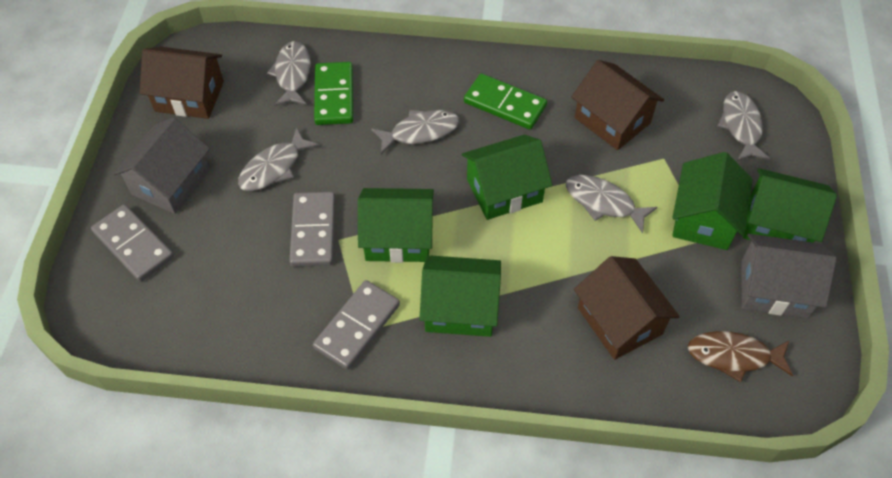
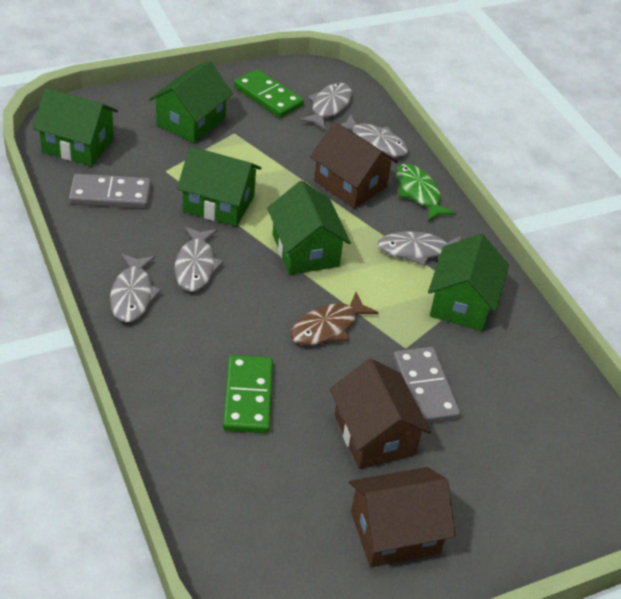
green fish: none = 0 -> [396,164,456,222] = 1
grey domino: [91,204,174,282] [289,192,335,267] [313,280,400,370] = 3 -> [69,174,151,209] [393,347,461,424] = 2
grey house: [113,117,210,214] [741,234,837,318] = 2 -> none = 0

